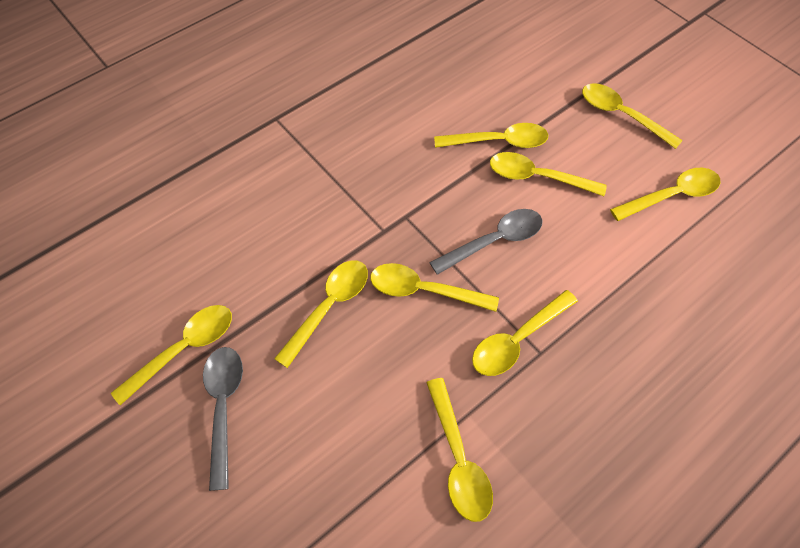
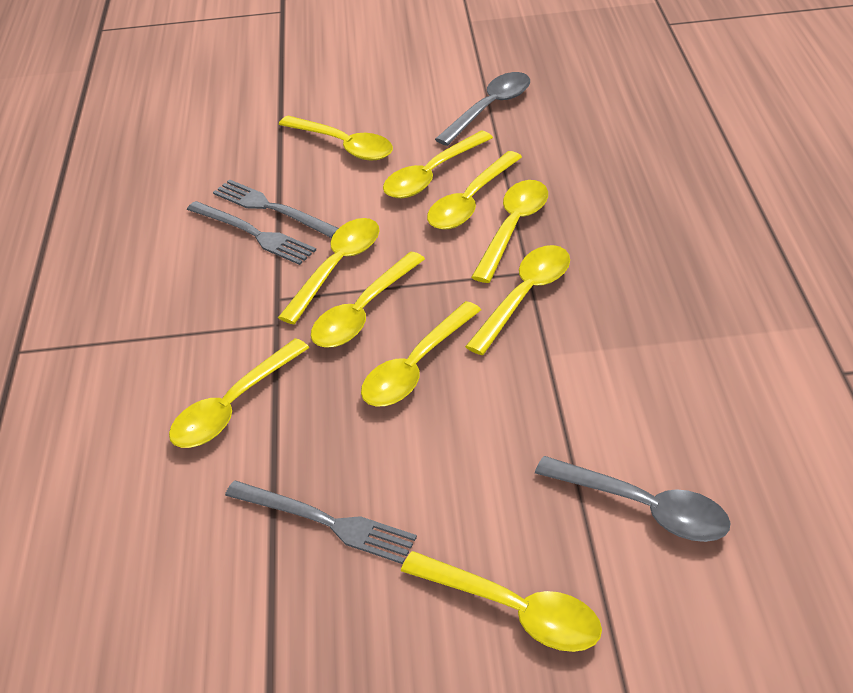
grey fork: none = 0 -> [187,201,316,265] [213,179,339,238] [225,480,417,564] = 3
yellow spoon: [111,305,232,405] [274,260,368,368] [370,263,499,312] [426,378,493,522] [434,123,548,148] [472,290,578,376] [490,152,607,196] [582,83,683,149] [610,168,720,221] = 9 -> [169,338,309,448] [278,116,393,160] [278,218,379,324] [311,251,425,348] [361,301,481,406] [383,130,493,198] [401,551,602,652] [427,151,522,230] [465,245,570,355] [471,180,548,283] = 10

